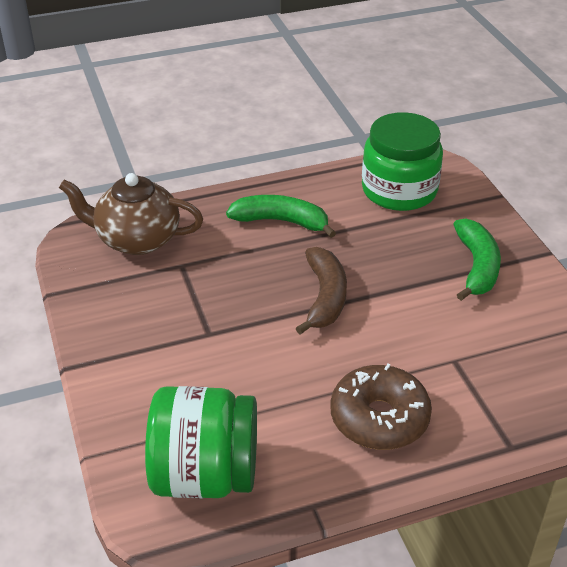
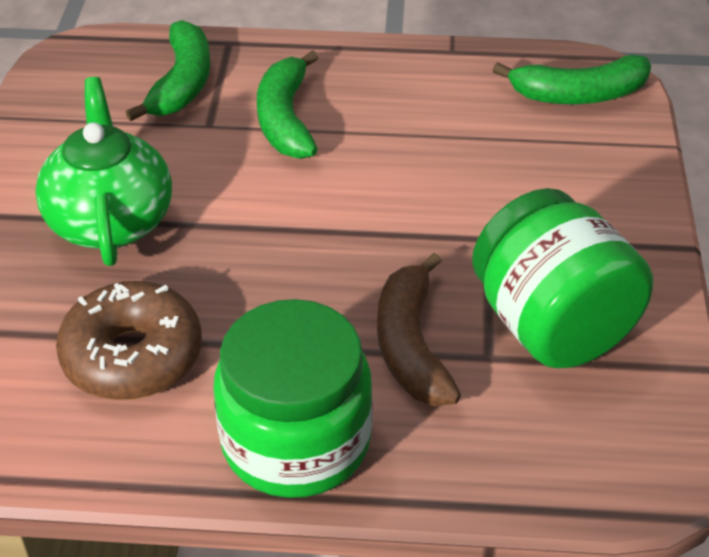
brown teapot: [59,173,203,255] = 1 -> none = 0
green banana: [226,195,336,238] [453,218,501,301] = 2 -> [125,20,210,121] [257,50,319,159] [493,54,651,104] = 3
green teapot: none = 0 -> [35,77,172,266] = 1

